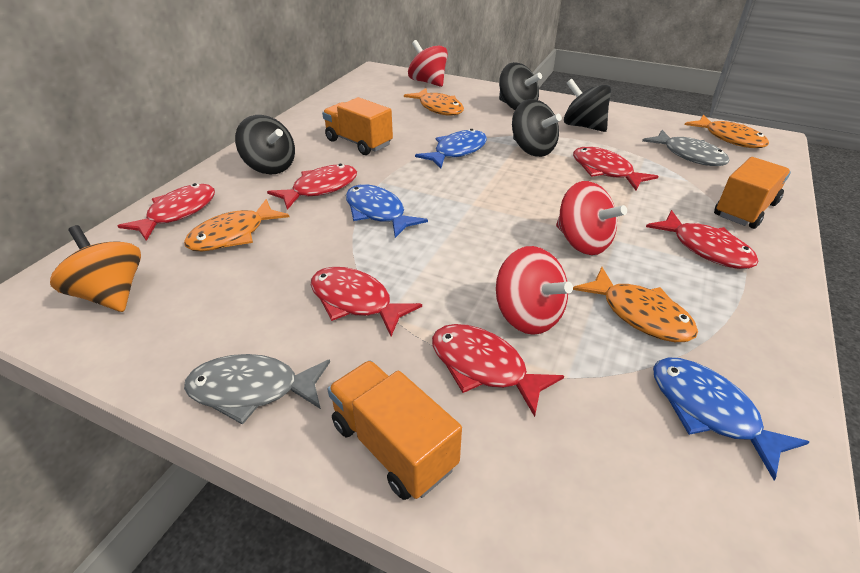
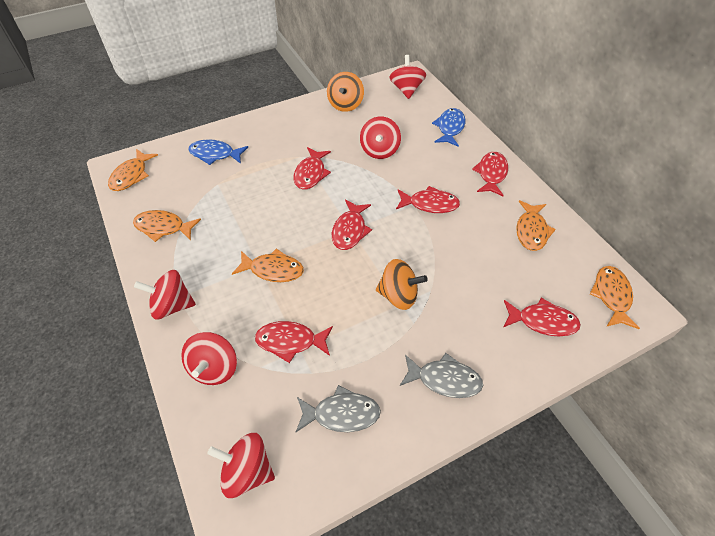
black spinning top: [235,115,295,174] [499,62,542,110] [512,99,562,157] [564,79,611,132] = 4 -> none = 0
blue fish: [346,184,428,238] [415,129,487,169] [653,357,809,480] = 3 -> [188,139,248,165] [432,108,466,147] = 2
orange fish: [184,199,290,251] [404,88,464,116] [573,267,698,342] [685,114,769,148] = 4 -> [108,149,158,191] [133,210,201,242] [232,248,304,282] [516,200,556,251] [590,266,640,329] = 5
orange spinning top: [50,225,141,312] = 1 -> [327,72,364,112] [376,259,428,310] = 2
orange truck: [322,97,393,155] [327,360,462,500] [714,157,791,229] = 3 -> none = 0
red spinning top: [408,40,448,87] [496,246,573,335] [556,181,627,255] = 3 -> [134,270,196,320] [181,332,237,385] [207,433,275,498] [360,116,401,159] [390,55,426,99] = 5

